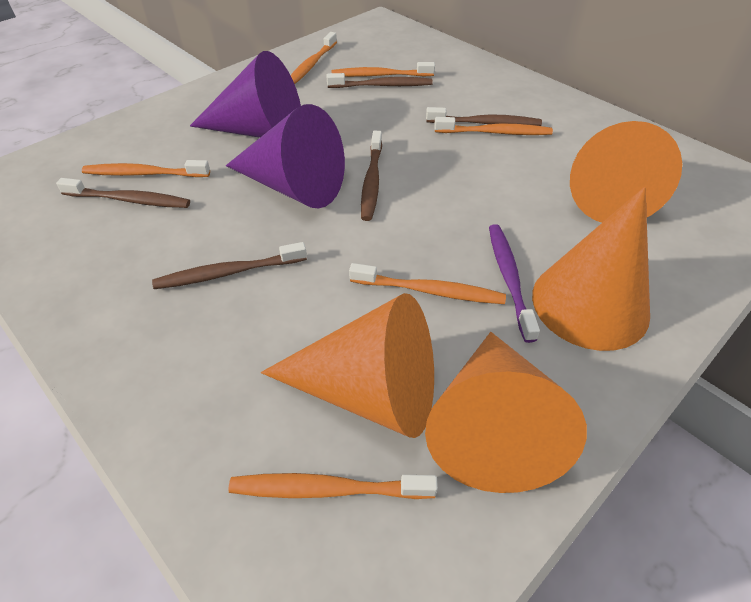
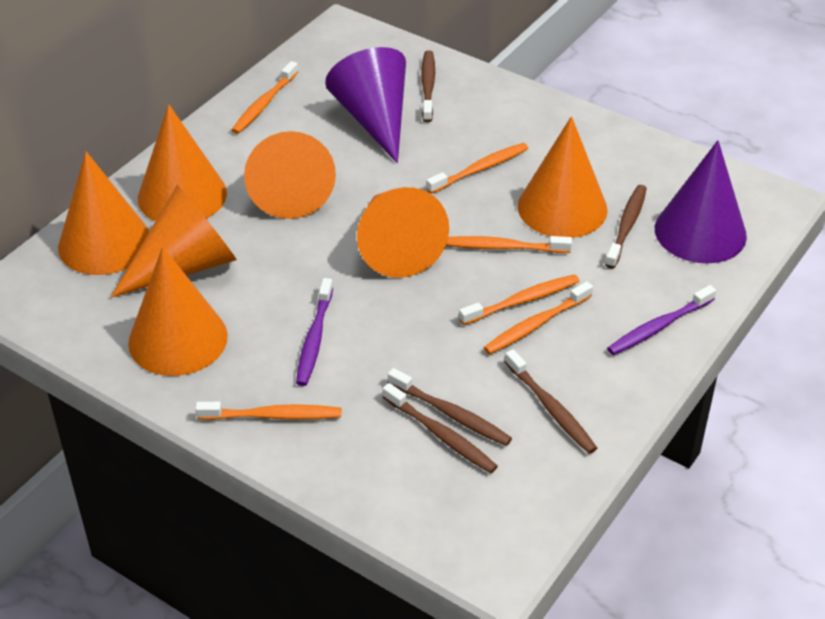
orange cone: [261,293,434,438] [425,332,587,493] [532,187,650,351] [570,121,682,223] = 4 -> [58,151,149,275] [111,185,237,298] [128,247,228,376] [138,104,227,221] [244,131,336,219] [357,187,449,278] [518,116,608,238] = 7
purple toothbrush: [489,224,540,343] = 1 -> [296,278,333,386] [607,285,716,355] = 2

